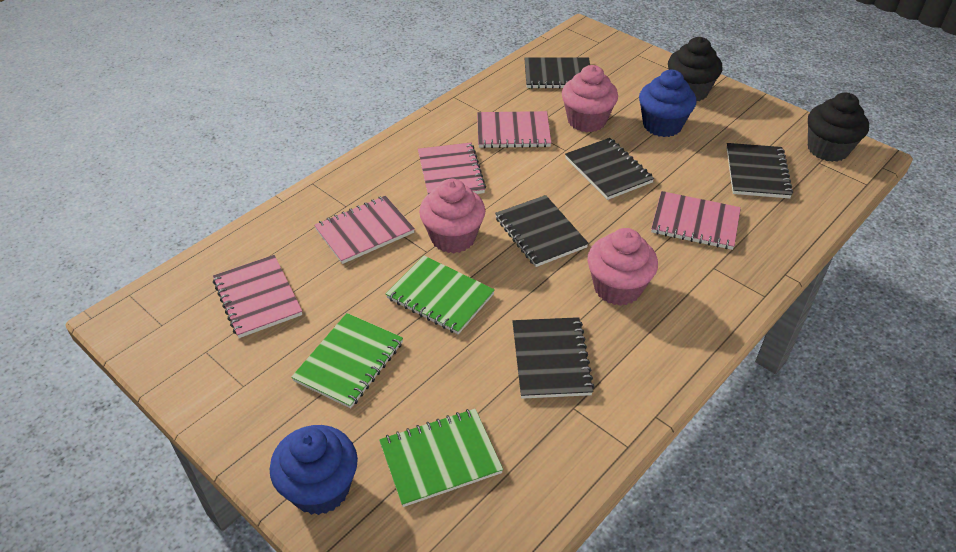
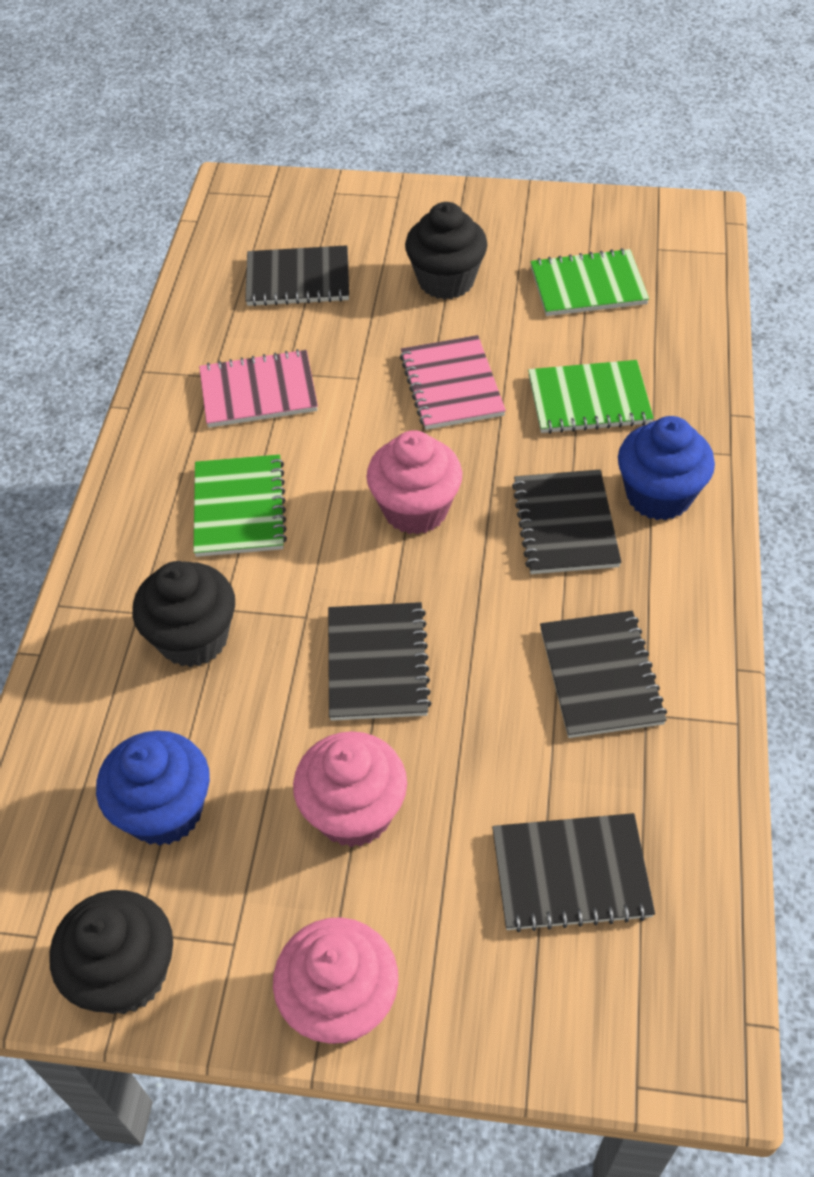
black cupcake: [668,37,723,101] [808,93,869,162] = 2 -> [49,890,173,1014] [132,561,235,667] [405,202,487,300] = 3
pink notebook: [213,255,302,338] [314,196,415,264] [418,143,486,194] [477,111,551,148] [651,191,741,250] = 5 -> [199,349,318,428] [400,335,506,430] = 2

